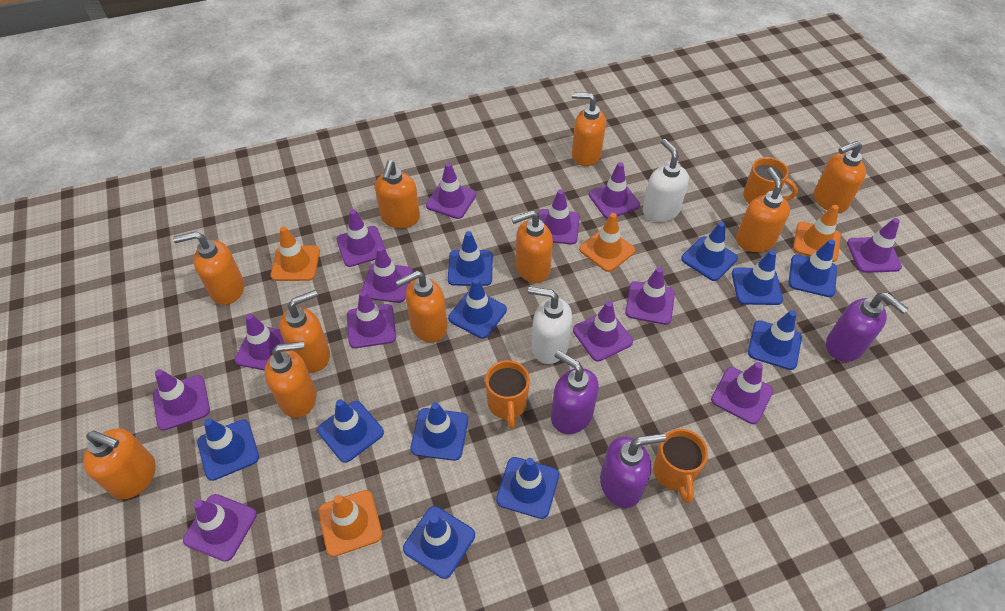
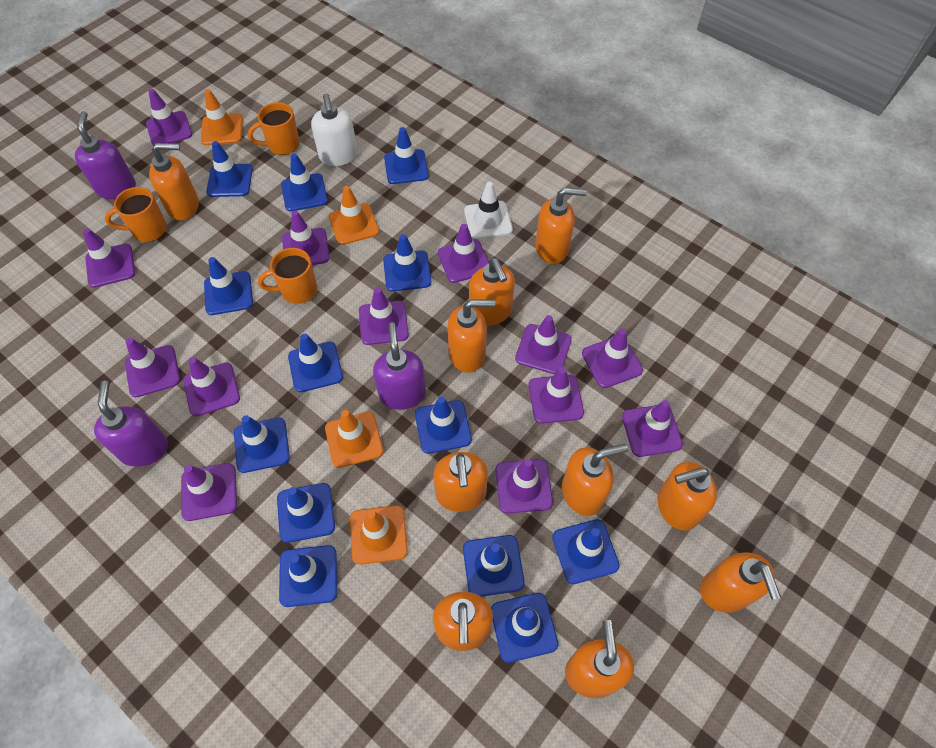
blue traffic cone: [197,418,259,481] [317,399,384,463] [403,506,475,579] [410,402,468,461] [448,231,493,286] [448,278,507,339] [496,457,559,519] [681,222,738,281] [732,250,783,305] [748,310,802,370] [788,239,837,297] = 11 -> [204,257,253,315] [206,141,253,197] [234,416,290,473] [277,483,335,543] [279,545,337,607] [281,153,328,212] [288,334,343,392] [383,234,431,292] [384,127,429,184] [415,396,472,454] [463,535,525,597] [491,593,558,663] [552,519,620,584] = 13
white soap dispenser: [528,287,572,364] [643,139,689,222] = 2 -> [311,94,357,166] = 1
white traffic cone: none = 0 -> [464,182,513,239] = 1

